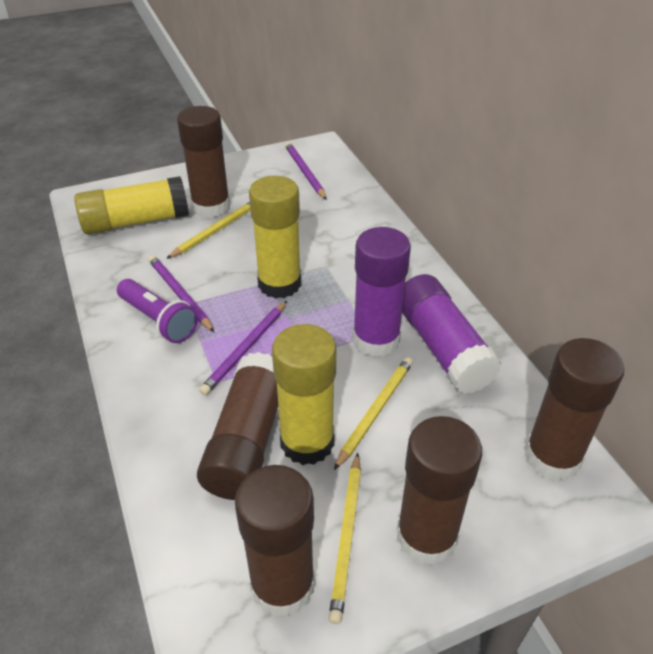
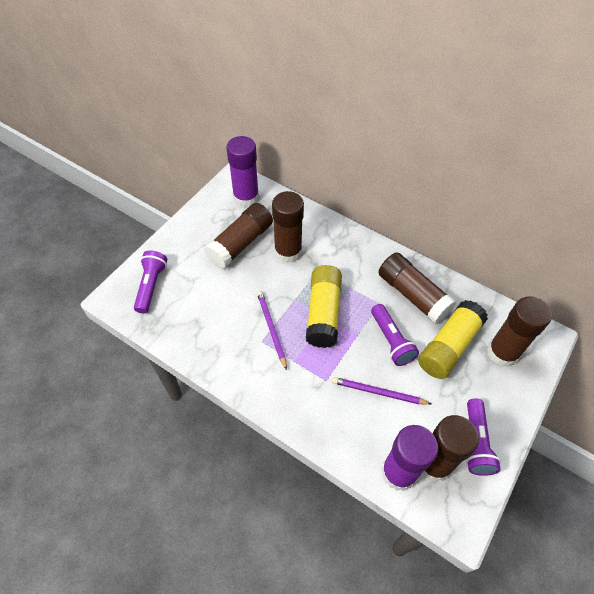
purple flashlight: [117,279,198,343] = 1 -> [134,251,168,313] [371,304,419,366] [466,398,501,476] = 3
purple pencil: [148,255,214,332] [199,301,287,395] [285,142,327,200] = 3 -> [257,291,287,370] [332,377,431,405] = 2
yellow glue stick: [74,176,189,234] [249,176,301,299] [272,324,336,465] = 3 -> [306,265,342,348] [418,300,488,379] = 2
yellow pencil: [166,202,251,259] [329,453,361,624] [334,357,413,470] = 3 -> none = 0

